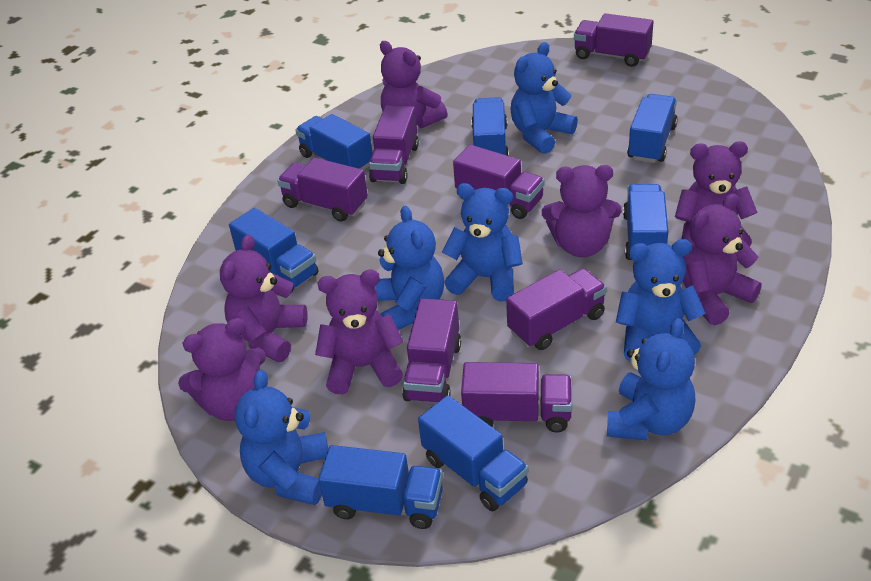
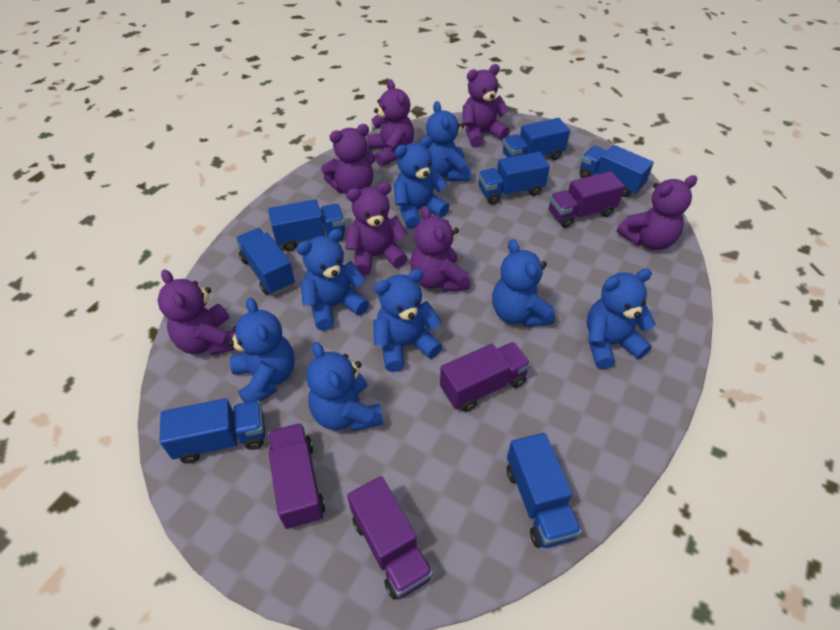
blue teddy bear: [235,370,328,505] [374,206,444,330] [442,183,523,301] [511,42,578,154] [607,318,696,441] [616,239,706,362] = 6 -> [228,298,295,403] [297,229,369,331] [306,342,383,432] [374,269,443,372] [394,136,450,229] [426,101,471,181] [492,239,555,327] [587,268,656,369] = 8
purple truck: [277,158,368,222] [369,105,419,184] [402,298,461,403] [453,145,545,219] [461,362,572,433] [506,268,607,350] [574,13,653,67] = 7 -> [268,423,325,529] [347,476,433,600] [440,342,531,412] [549,171,625,228] = 4

